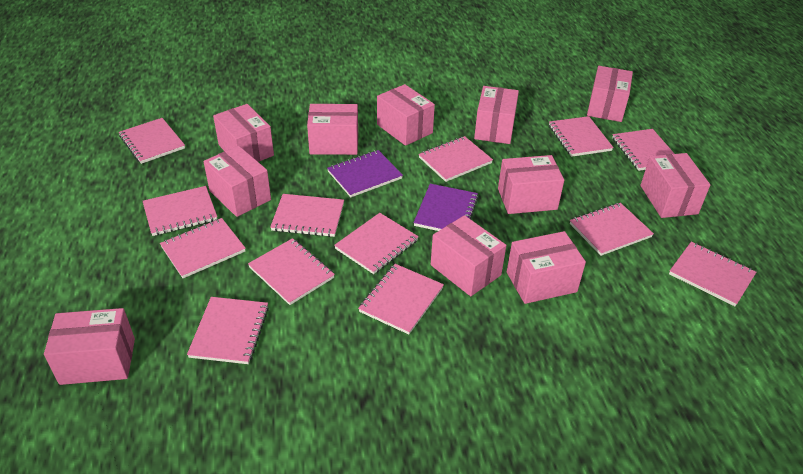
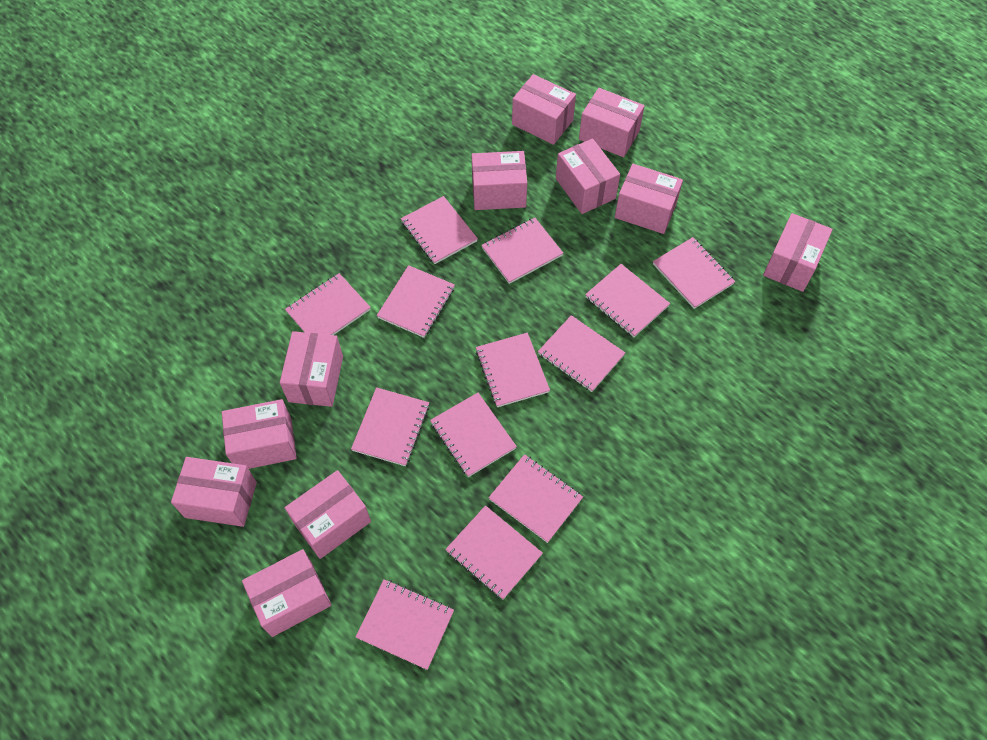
purple notebook: [327,150,403,197] [414,184,478,231] = 2 -> none = 0

